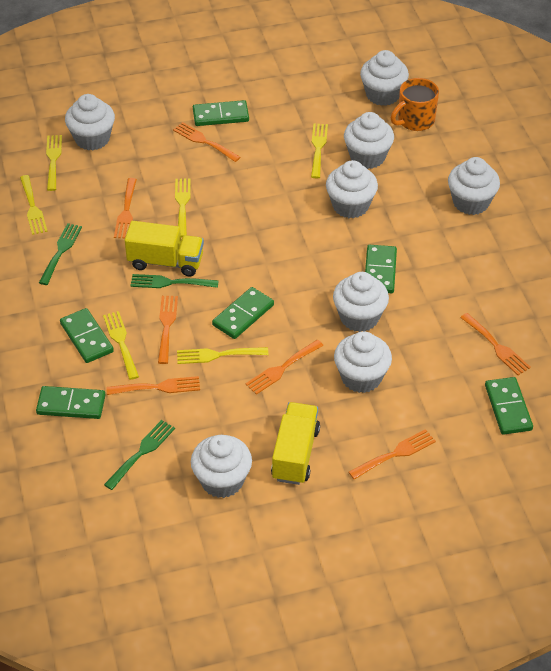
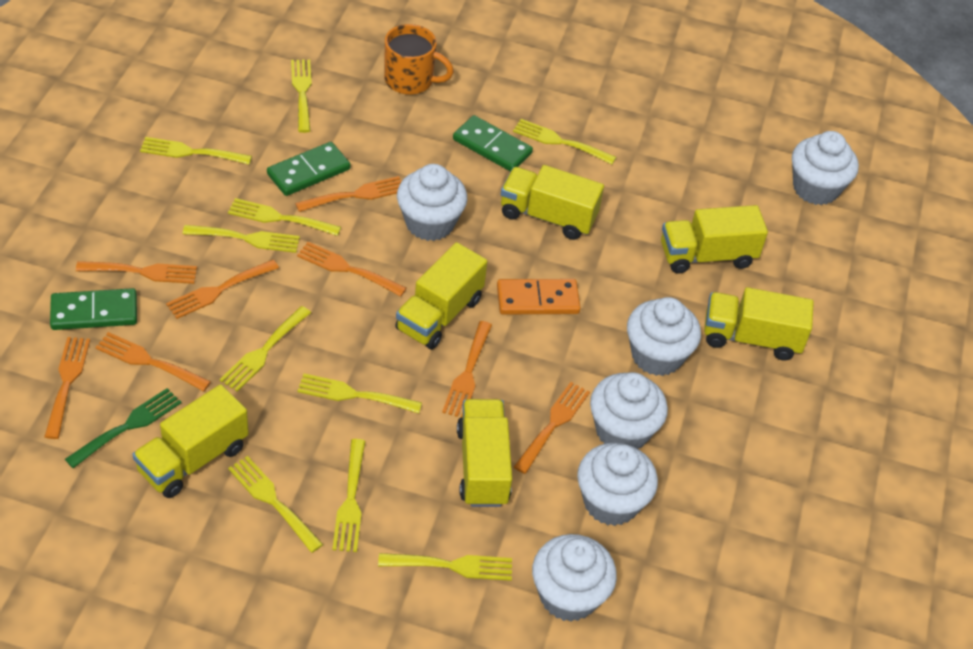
green domino: [36,386,105,419] [60,308,114,363] [193,100,249,126] [212,287,274,339] [365,245,397,293] [485,377,533,435] = 6 -> [50,288,137,330] [267,142,350,196] [453,115,533,172] = 3
green fork: [39,223,82,285] [104,420,175,490] [131,274,219,288] = 3 -> [65,388,182,468] = 1
orange domino: none = 0 -> [497,279,581,314] = 1
orange fork: [106,376,200,395] [114,178,137,238] [158,296,178,364] [173,122,241,162] [245,340,324,395] [349,429,436,480] [460,313,531,375] = 7 -> [44,337,90,439] [76,261,197,284] [95,332,211,391] [166,260,279,319] [295,176,402,212] [297,242,407,296] [442,321,492,418] [514,382,590,474] = 8
white cupcake: [65,94,115,150] [191,435,252,498] [326,160,378,218] [333,272,389,332] [334,331,392,393] [344,112,394,169] [360,50,409,106] [448,157,500,215] = 8 -> [397,164,467,241] [532,534,617,622] [577,443,658,526] [590,372,668,449] [627,297,701,376] [792,131,859,205] = 6
yellow fork: [20,175,48,235] [46,135,62,191] [103,311,139,380] [175,178,191,238] [177,347,268,364] [311,123,328,178] = 6 -> [140,137,252,164] [183,225,300,253] [220,306,311,392] [228,198,341,236] [228,456,323,553] [291,60,312,133] [297,373,422,413] [332,439,365,552] [378,553,512,581] [513,119,616,164] = 10
yellow truck: [125,221,204,277] [271,402,320,485] = 2 -> [132,384,249,498] [395,242,487,349] [457,399,512,507] [501,165,604,240] [661,205,768,274] [704,287,814,361] = 6

